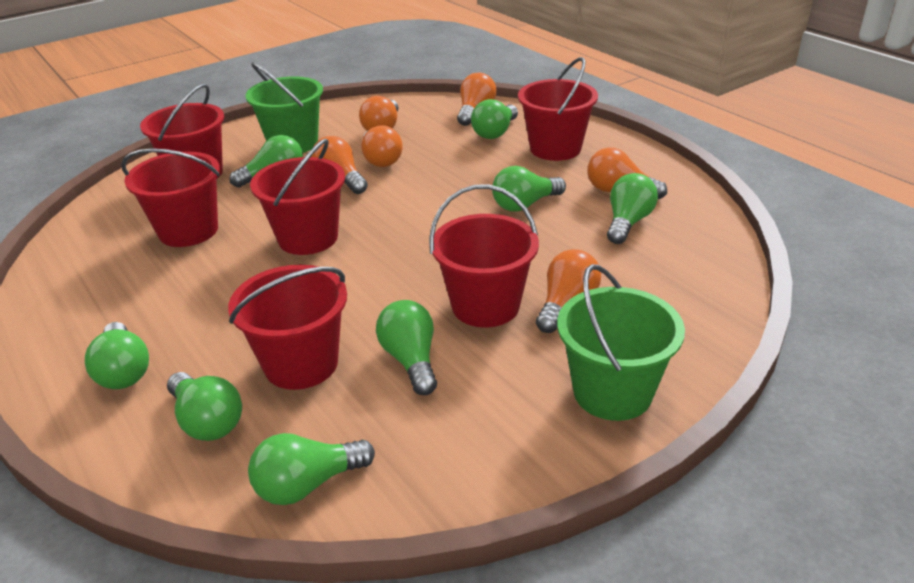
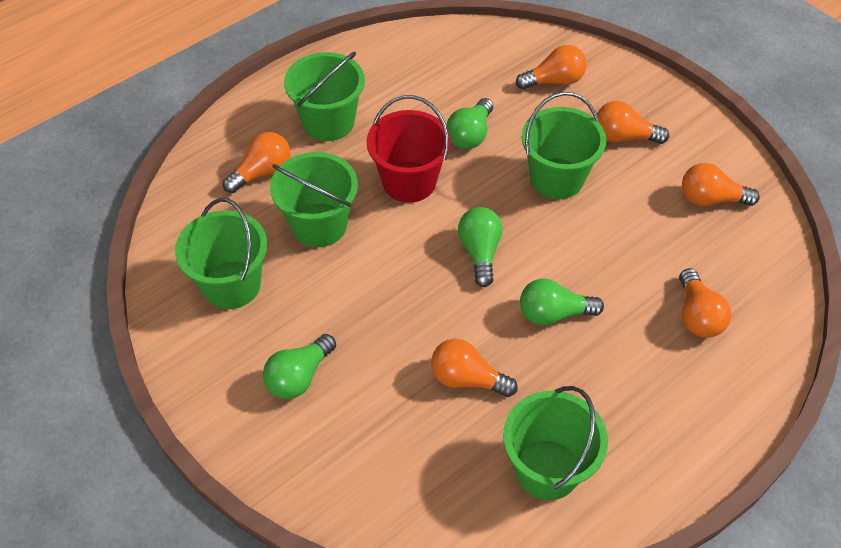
green bucket: [246,62,323,153] [557,264,685,421] = 2 -> [175,198,267,309] [270,152,358,247] [284,51,365,141] [503,386,608,500] [522,92,607,199] = 5
green light bulb: [85,322,149,389] [167,372,242,441] [229,135,303,188] [248,433,375,505] [376,300,437,395] [471,99,518,139] [492,166,566,212] [607,173,658,244] = 8 -> [263,334,336,399] [446,98,493,149] [458,207,503,287] [520,279,604,325] = 4
red bucket: [121,148,220,247] [140,84,224,179] [228,265,347,390] [250,138,345,255] [429,185,539,327] [518,57,598,161] = 6 -> [366,95,451,203] = 1

